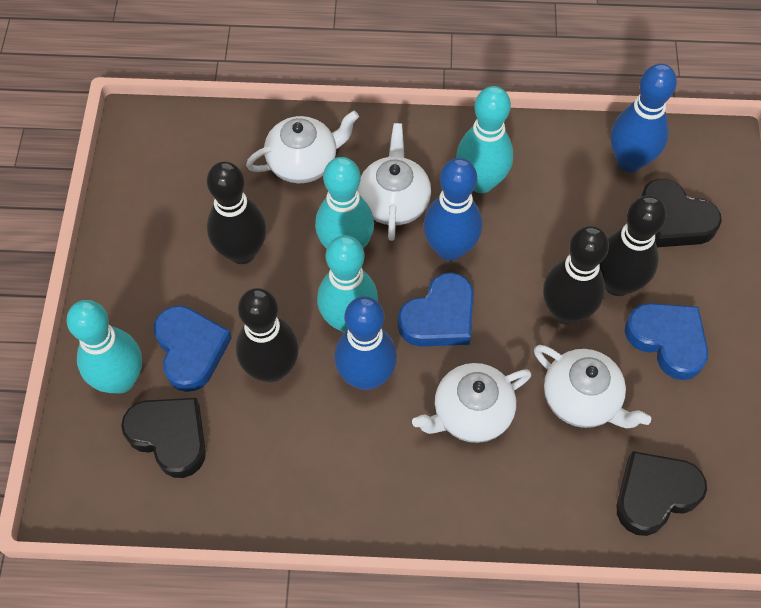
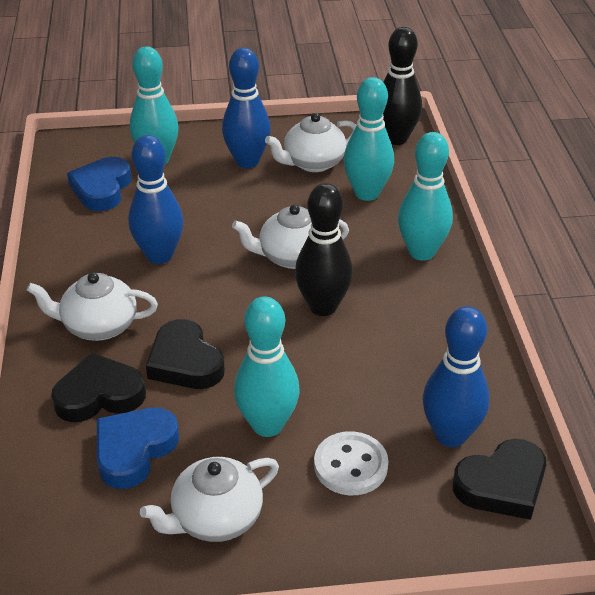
black bowling pin: [207,161,266,264] [236,288,299,382] [543,226,609,325] [600,195,667,296] = 4 -> [295,183,353,316] [383,27,422,145] = 2
blue heart: [154,306,232,392] [398,272,474,347] [625,303,708,380] = 3 -> [67,157,132,211] [97,408,179,489] = 2
white button: none = 0 -> [314,431,388,495] = 1

